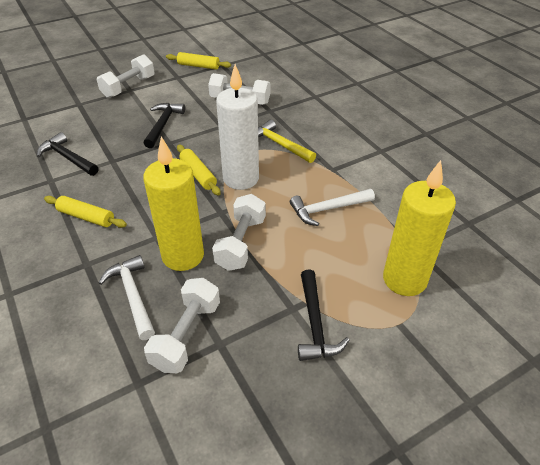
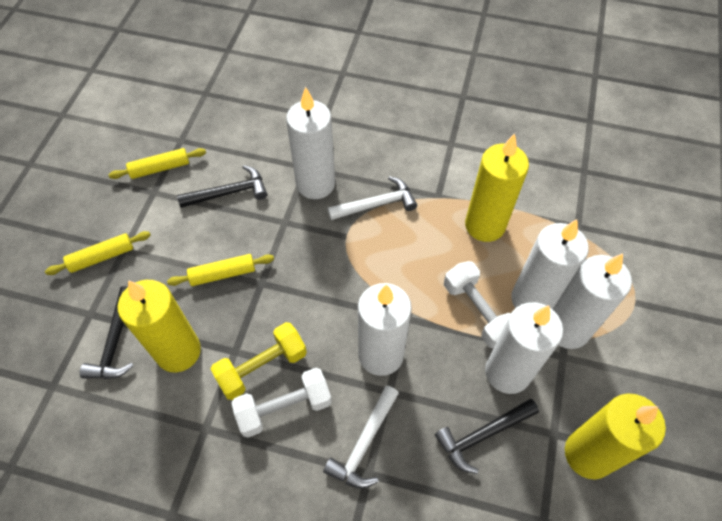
white candle: [216,64,259,190] = 1 -> [286,87,335,199] [358,283,412,376] [485,302,563,394] [511,219,589,309] [552,253,632,349] = 5
white dumbbell: [96,54,155,98] [144,278,220,373] [208,73,270,105] [212,194,266,271] = 4 -> [231,368,332,438] [444,261,511,348] = 2
yellow candle: [143,137,204,271] [383,160,456,296] = 2 -> [117,280,201,372] [465,133,529,242] [565,393,666,480] = 3
yellow dumbbell: none = 0 -> [211,322,307,400] = 1
yellow hammer: [258,120,316,163] = 1 -> none = 0

